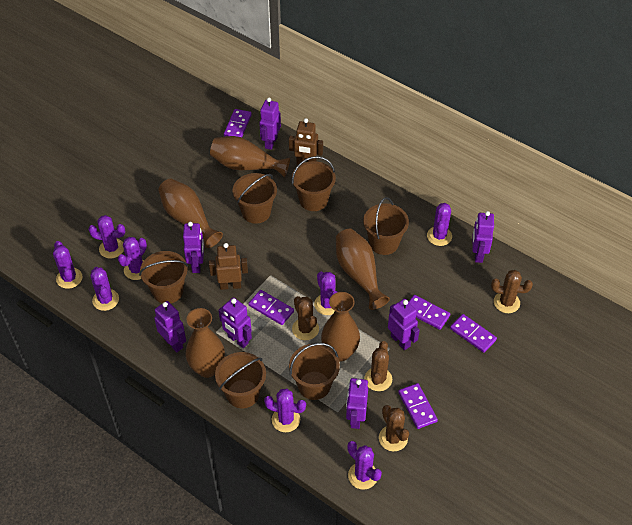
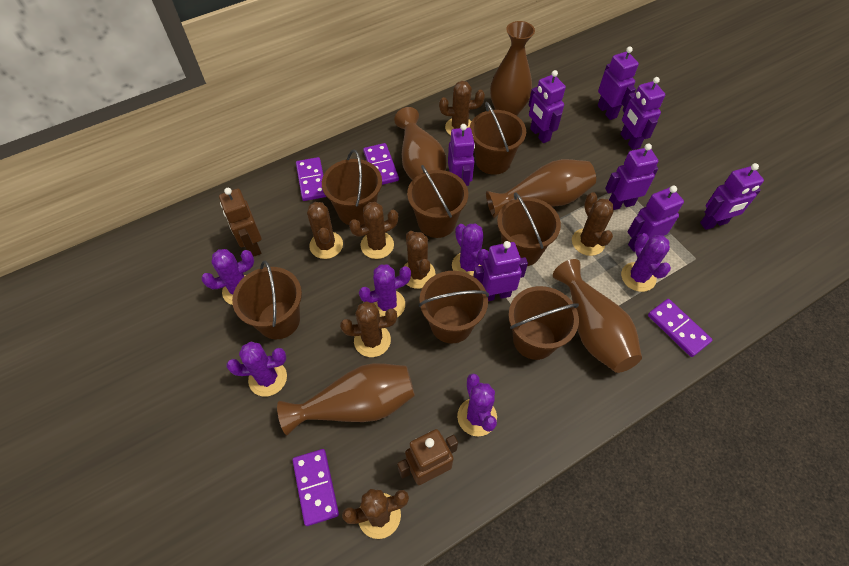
brown bucket: [139,251,188,304] [215,352,266,408] [233,173,277,224] [289,343,340,400] [292,156,336,211] [363,197,409,255] = 6 -> [232,260,302,339] [322,149,382,225] [407,165,468,238] [419,271,489,344] [470,102,526,175] [497,192,561,266] [508,286,579,360] = 7
brown cactus: [292,296,319,340] [364,341,392,391] [379,405,409,451] [491,270,533,313] = 4 -> [307,202,343,259] [340,301,397,357] [342,489,409,539] [349,202,398,259] [403,231,435,289] [439,81,485,136] [572,192,614,256] = 7
purple cactus: [53,241,83,289] [88,215,125,258] [90,267,119,311] [118,237,147,280] [264,389,306,432] [314,272,337,315] [347,441,382,490] [427,203,452,246] = 8 -> [201,249,254,305] [226,342,287,396] [359,264,411,317] [452,223,489,276] [457,373,497,437] [621,233,671,292] = 6
purple domino: [224,109,252,137] [248,290,294,325] [398,383,438,429] [409,295,450,330] [450,314,497,353] = 5 -> [292,449,339,526] [296,157,326,201] [363,143,399,185] [648,299,713,357] = 4
purple robot: [154,301,186,352] [183,222,204,273] [218,297,252,348] [259,98,281,150] [346,378,368,429] [388,299,420,350] [472,211,494,263] = 7 -> [448,124,475,186] [473,241,528,301] [528,70,566,143] [598,47,639,120] [605,143,658,210] [621,77,665,150] [628,186,684,252] [700,163,764,230] = 8

